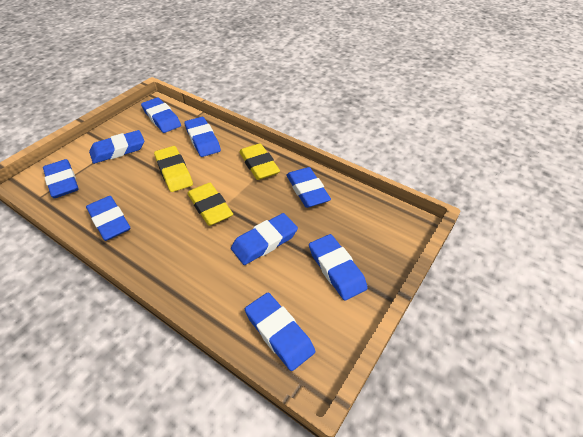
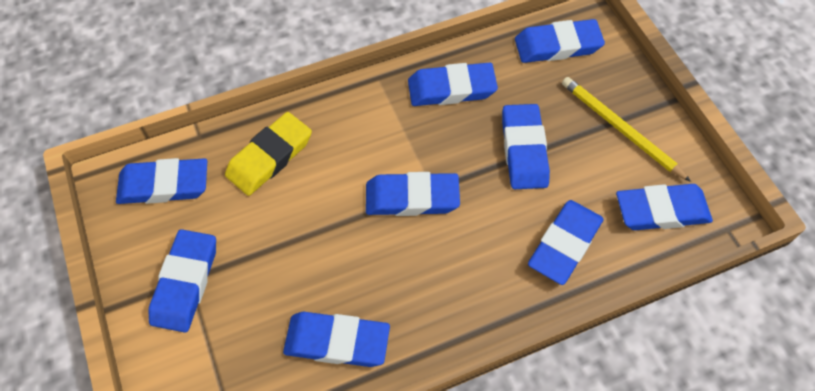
yellow eraser: [154,146,193,192] [187,183,233,226] [239,143,280,180] = 3 -> [225,112,312,196] = 1
yellow pencil: none = 0 -> [562,77,691,182] = 1

